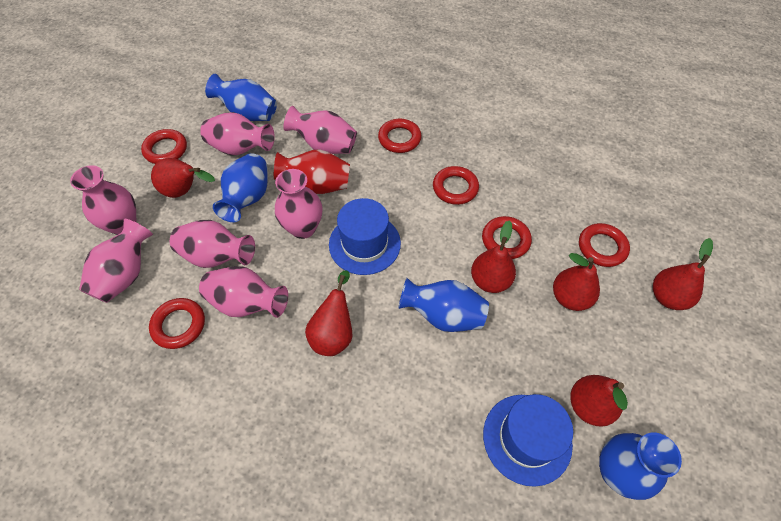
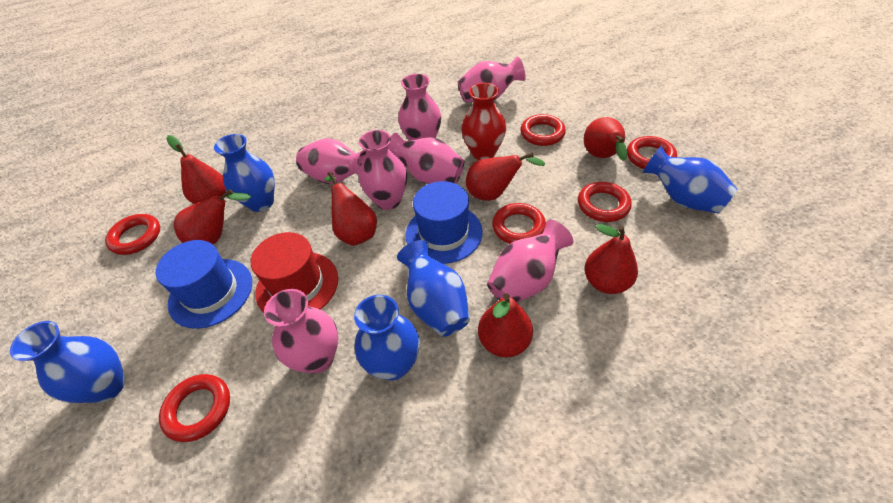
blue vase: [205,74,277,121] [213,153,268,222] [398,278,489,332] [599,433,682,500] = 4 -> [10,321,125,403] [214,134,275,212] [354,295,420,380] [397,240,470,337] [643,146,738,214] = 5
red hat: none = 0 -> [251,232,338,313] = 1
red pear: [151,158,215,198] [305,270,353,356] [471,221,516,293] [553,253,600,311] [570,375,628,427] [653,238,713,310] = 6 -> [166,135,226,204] [174,189,251,244] [324,172,377,246] [466,152,545,201] [478,293,533,358] [584,117,627,161] [584,224,638,294] = 7

